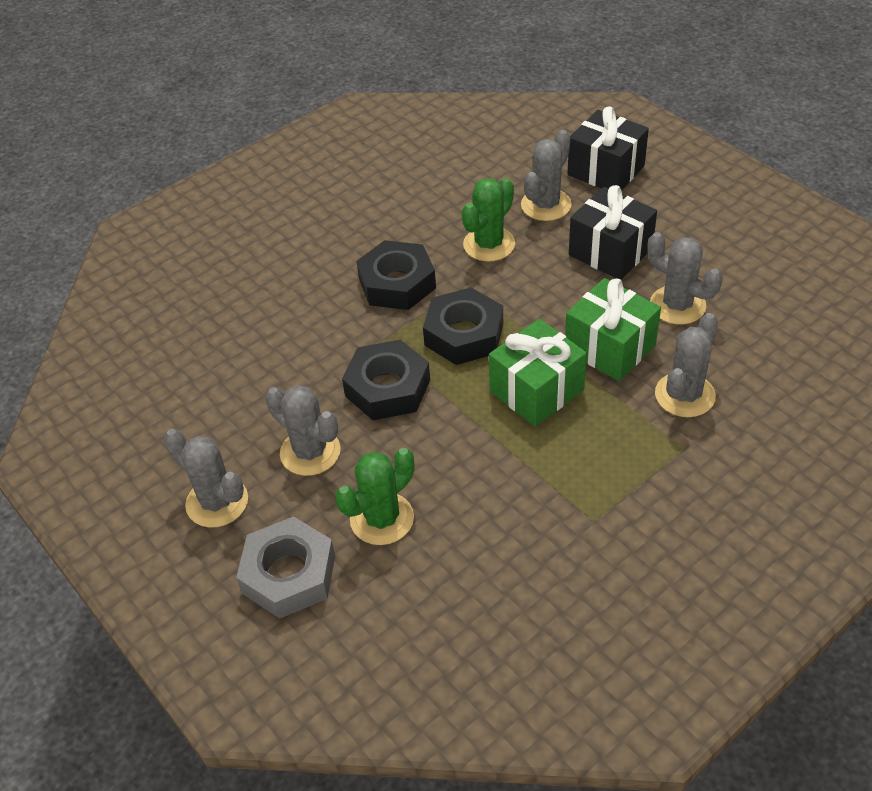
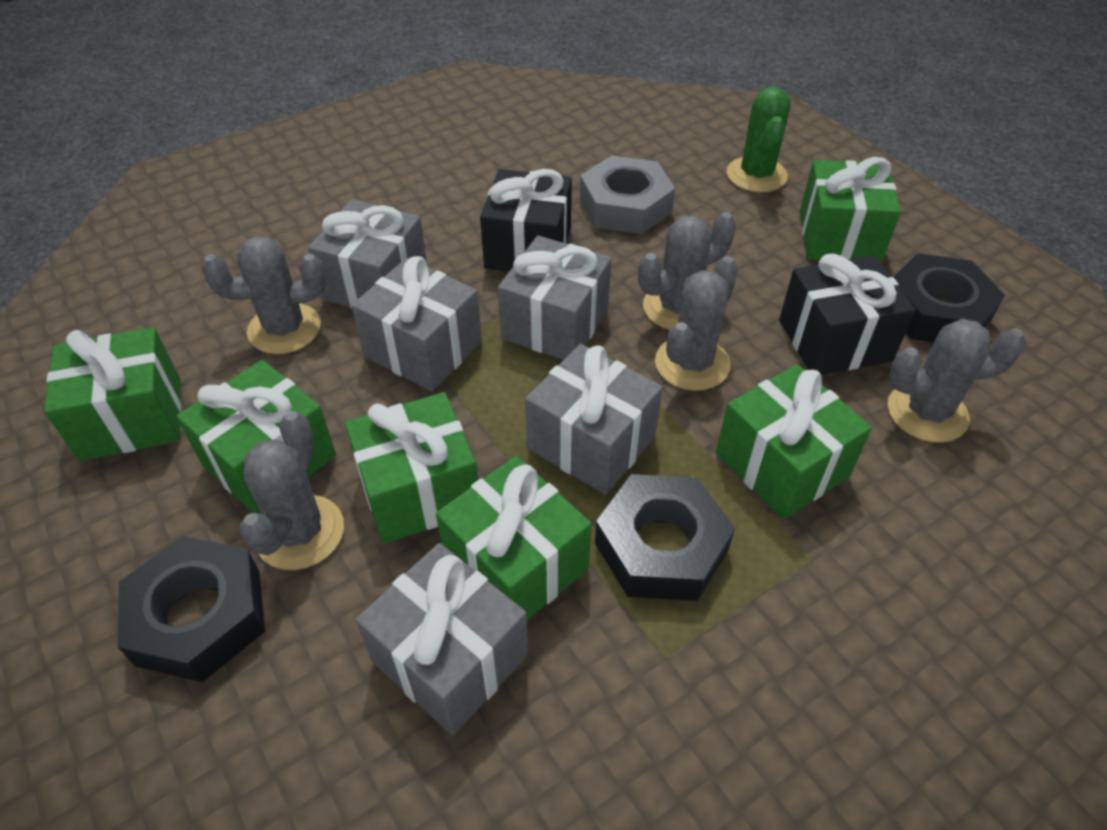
green cactus: [335,448,414,545] [462,178,515,262] = 2 -> [727,87,791,192] = 1
green gift: [489,319,587,426] [565,278,661,381] = 2 -> [44,327,181,461] [176,360,336,514] [345,392,478,544] [436,456,591,620] [716,364,872,520] [800,157,901,263] = 6
grey gift: none = 0 -> [308,199,427,309] [351,256,482,391] [356,543,529,736] [498,236,611,360] [525,344,663,495] = 5

